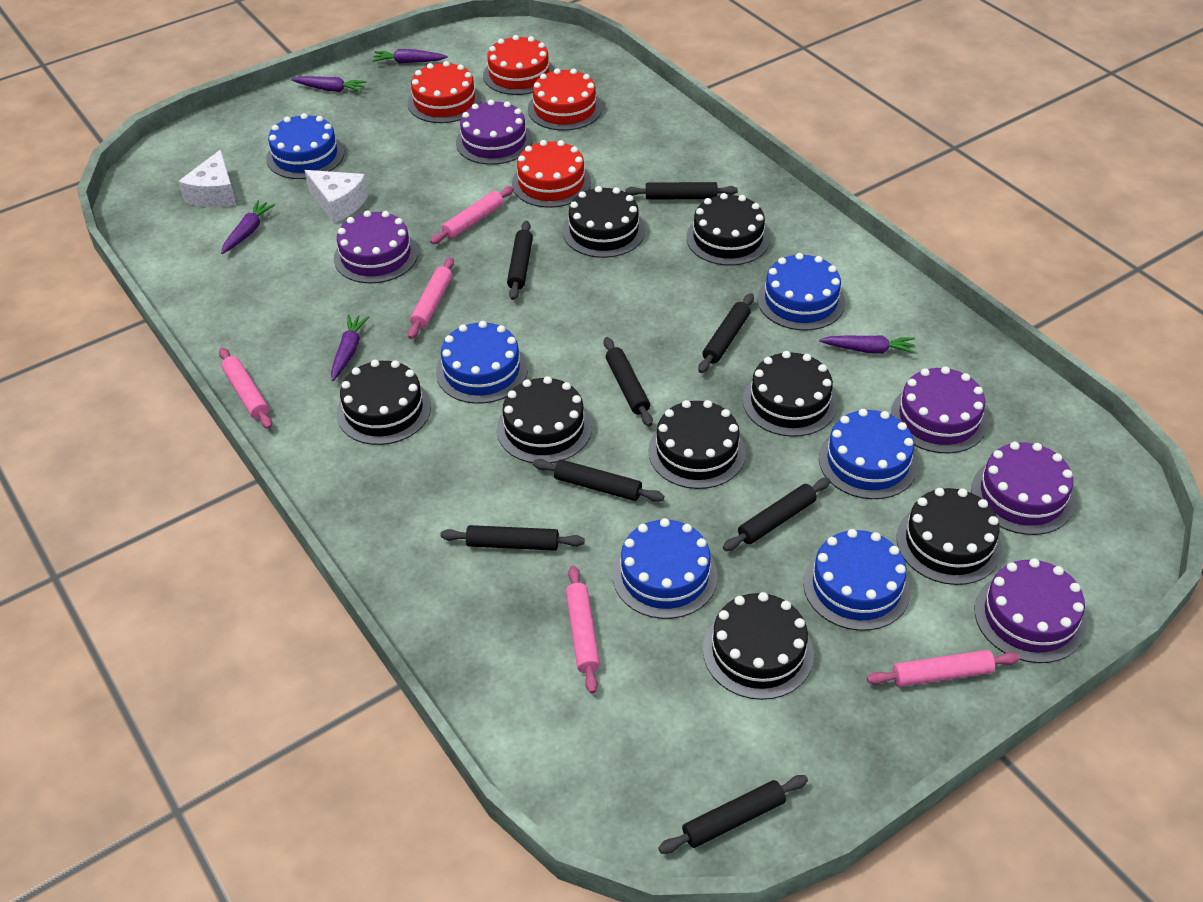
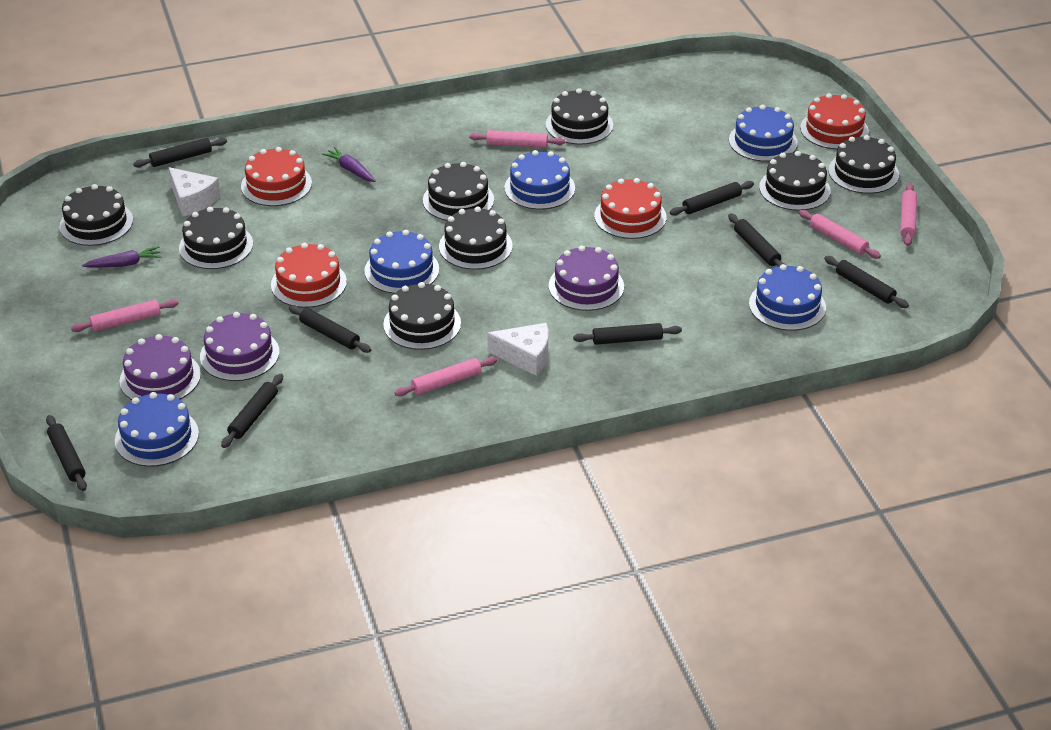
blue cake: [266,113,344,179] [436,321,528,404] [613,518,718,619] [757,253,845,330] [803,529,911,631] [819,409,918,499] = 6 -> [115,392,199,467] [364,230,439,294] [505,150,575,210] [729,105,798,162] [749,264,826,331] = 5
purple cake: [334,210,418,284] [456,100,532,165] [891,366,988,453] [971,442,1074,535] [975,558,1086,663] = 5 -> [119,334,201,400] [200,312,279,381] [549,245,624,311] = 3
purple carrot: [221,200,275,254] [291,76,367,92] [331,315,369,381] [372,49,448,63] [819,336,916,354] = 5 -> [82,246,162,267] [322,147,376,182] = 2

